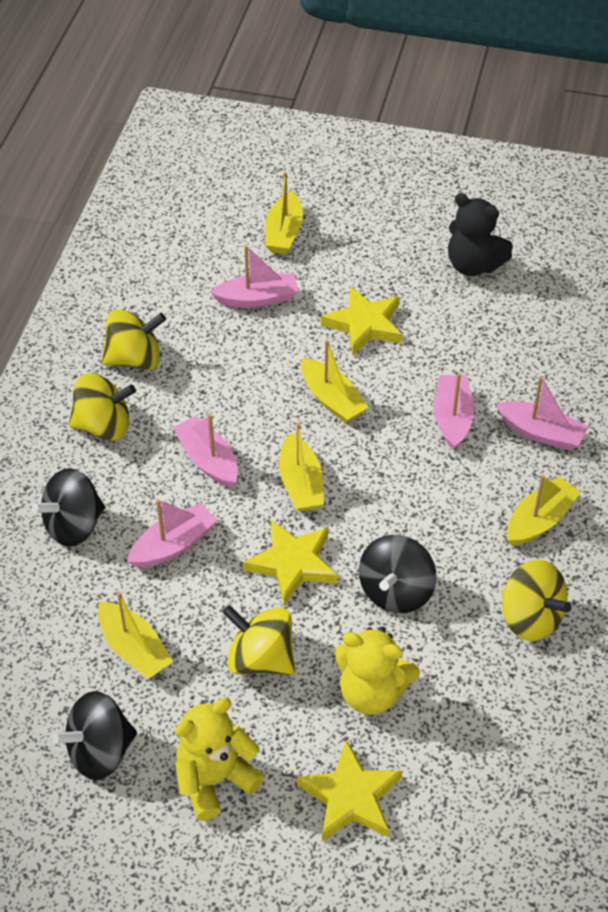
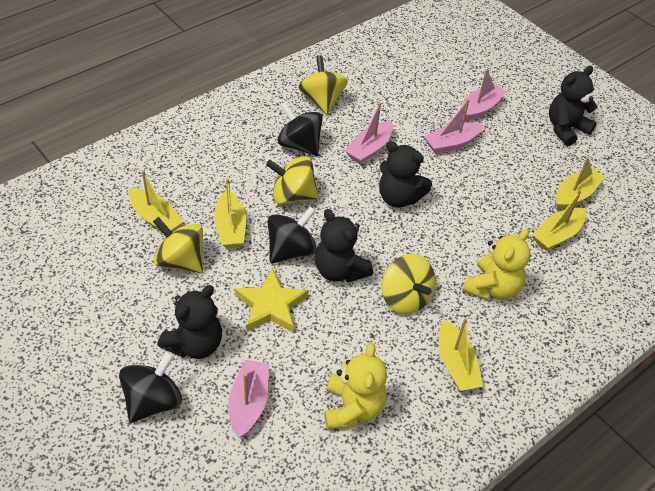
black teddy bear: [448,193,513,276] = 1 -> [158,285,222,359] [315,209,373,283] [379,141,432,208] [549,66,598,146] = 4
pink boat: [127,499,217,568] [173,414,238,488] [210,245,298,308] [434,373,474,450] [496,376,588,450] = 5 -> [228,360,269,438] [345,102,393,164] [424,99,484,154] [462,69,507,121] = 4
yellow star: [243,520,338,605] [297,740,402,841] [321,286,402,356] = 3 -> [234,268,309,333] = 1

